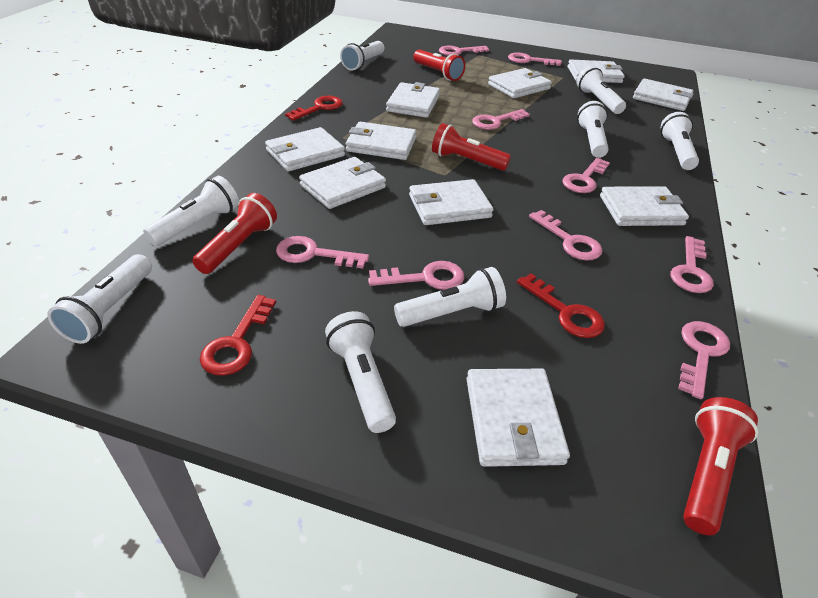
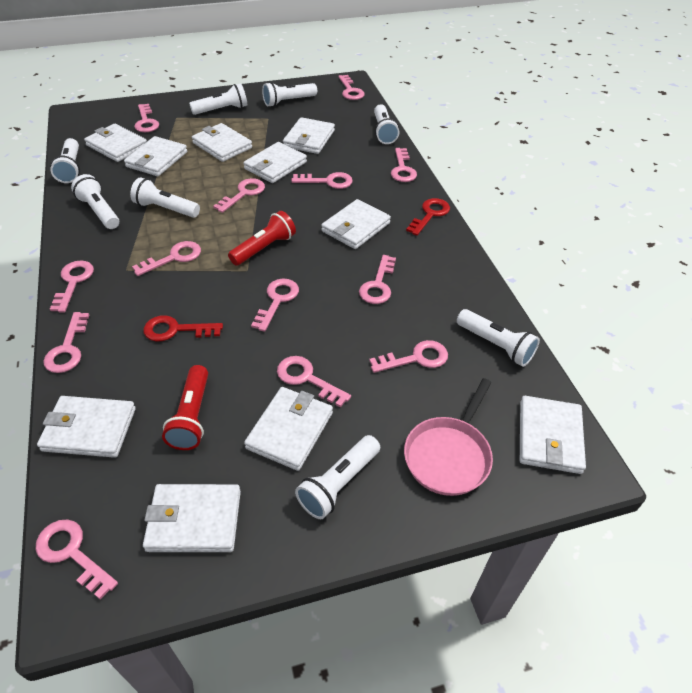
pink key: [276,236,369,268] [368,261,465,290] [439,46,489,56] [472,109,530,130] [508,52,562,66] [529,210,603,260] [563,158,610,193] [671,236,714,293] [678,321,730,399] = 9 -> [36,520,118,600] [43,312,89,373] [50,260,94,313] [132,241,201,276] [134,104,159,132] [213,178,265,213] [251,279,299,332] [277,356,351,408] [291,172,353,189] [338,75,365,100] [359,255,396,304] [369,340,448,373] [391,148,417,182] = 13
pink pan: none = 0 -> [404,378,493,496] = 1
red flashlight: [192,193,277,274] [413,50,465,81] [432,123,511,171] [683,397,758,535] = 4 -> [162,365,208,450] [228,211,296,266] = 2
red key: [200,295,276,376] [285,96,343,121] [517,273,605,338] = 3 -> [143,315,223,341] [406,198,450,236] = 2

